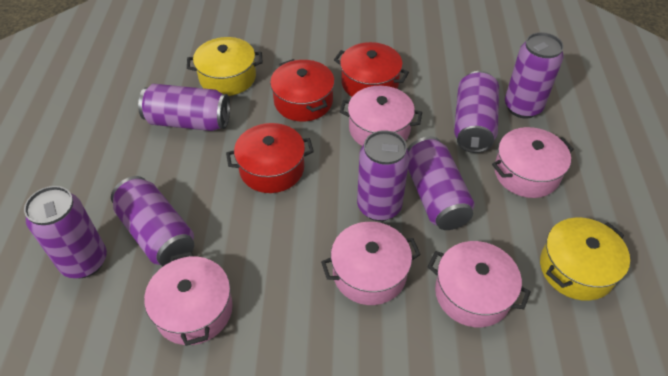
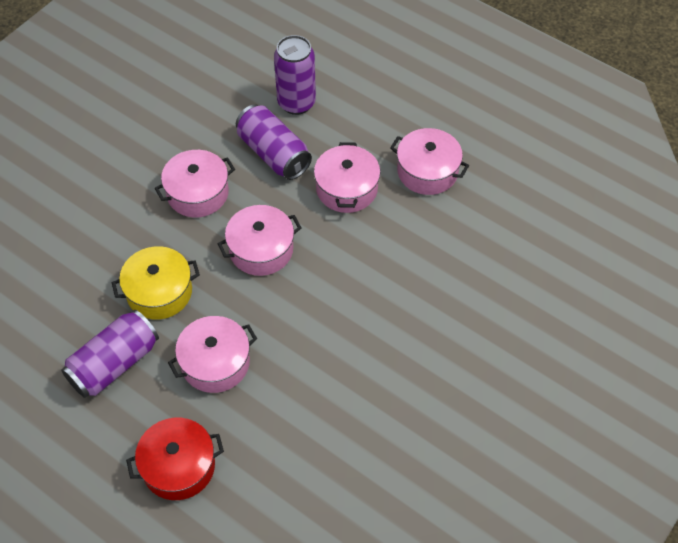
purple can: [24,186,107,278] [111,176,194,266] [138,84,230,131] [357,130,410,221] [407,136,475,230] [454,71,499,153] [505,32,564,119] = 7 -> [61,310,159,398] [236,105,312,180] [274,35,316,115] = 3
red pot: [226,123,314,193] [270,59,335,121] [334,42,409,97] = 3 -> [126,418,224,500] = 1
yellow pot: [187,37,263,96] [540,218,630,301] = 2 -> [112,246,200,320] = 1

